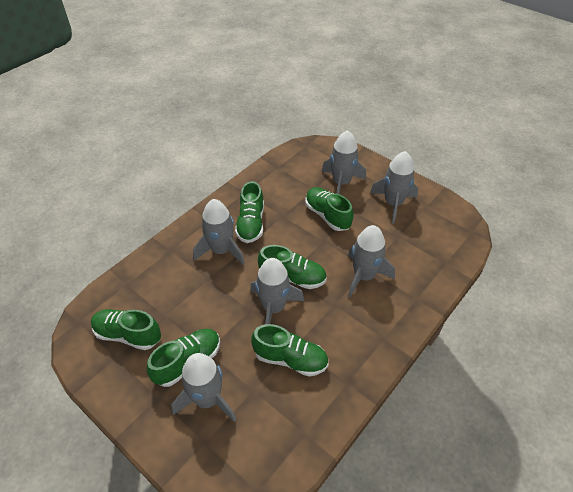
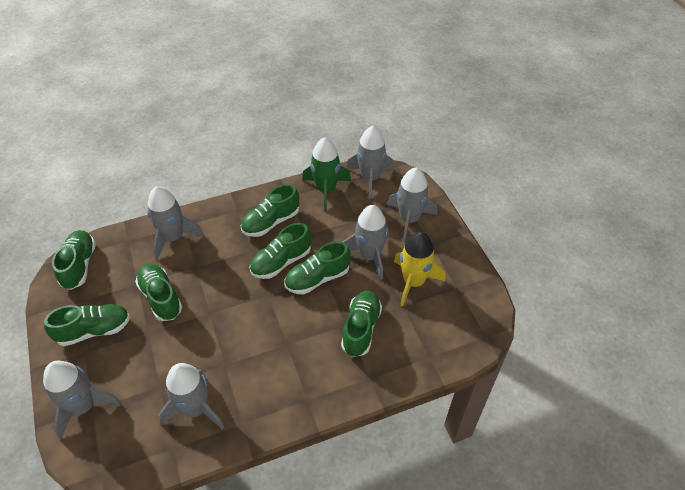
green rocket: none = 0 -> [302,137,351,211] = 1
green shoe: [91,309,161,350] [147,329,220,387] [235,181,264,243] [251,324,329,377] [258,245,327,289] [305,187,354,231] = 6 -> [44,304,130,346] [52,230,96,290] [135,264,182,321] [241,184,299,237] [250,223,311,279] [284,241,351,295] [341,291,382,357] = 7
yellow rocket: none = 0 -> [394,232,445,307] = 1

